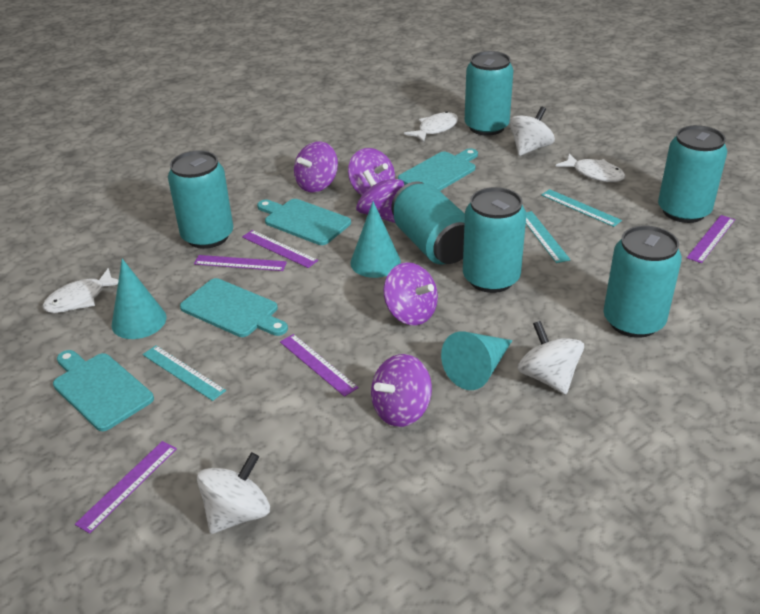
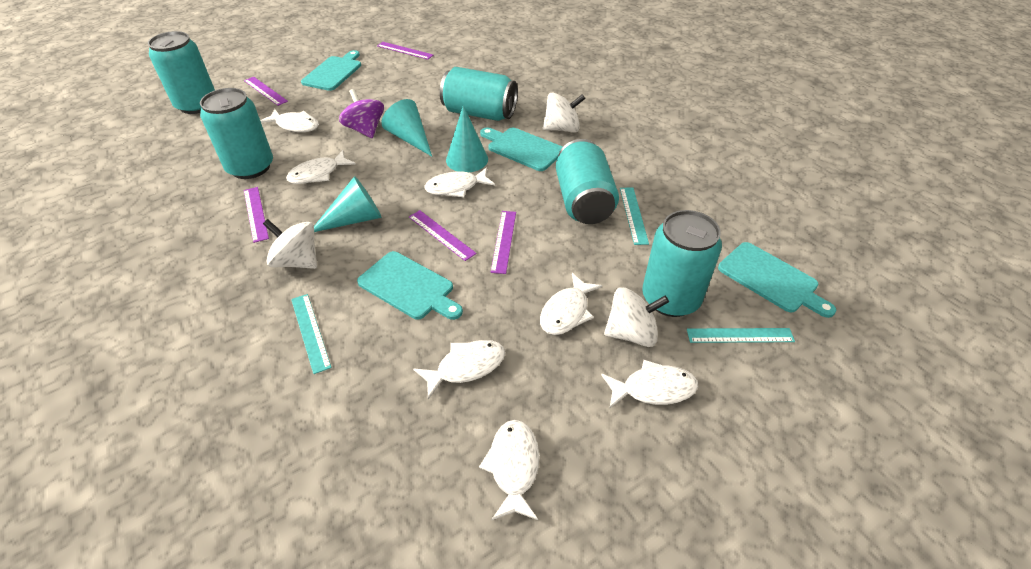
purple spinning top: [294,141,338,192] [348,148,395,196] [356,170,404,223] [371,354,432,427] [383,262,438,325] = 5 -> [339,89,384,138] = 1
turquoise can: [168,150,233,249] [391,181,465,265] [463,187,526,293] [465,51,513,136] [603,226,682,338] [658,125,727,223] = 6 -> [148,31,215,114] [200,88,273,179] [440,67,518,121] [556,139,619,224] [642,210,722,317] = 5
white fish: [42,268,118,313] [404,111,458,143] [555,153,625,182] = 3 -> [260,109,319,132] [286,150,356,184] [413,340,505,399] [424,167,495,197] [479,420,539,520] [540,273,602,335] [601,360,698,409] = 7

